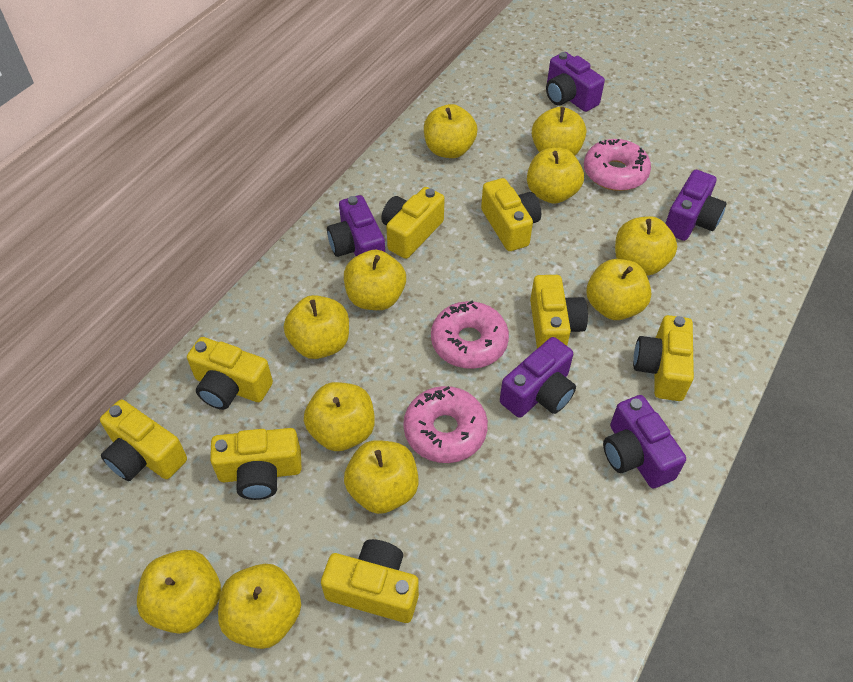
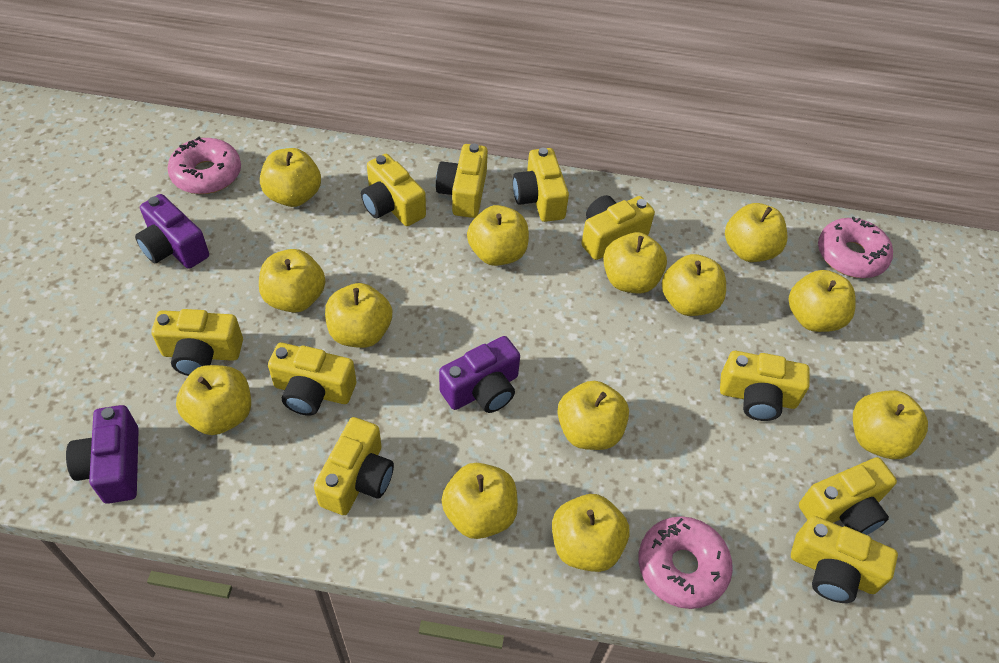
purple camera: [327,195,385,257] [500,337,576,418] [546,52,605,112] [603,395,686,489] [665,170,727,241] = 5 -> [66,405,139,504] [135,194,209,269] [439,336,520,413] = 3
yellow apple: [137,550,221,634] [218,564,301,649] [284,295,349,359] [304,382,375,451] [344,250,406,310] [344,440,419,514] [424,104,477,158] [527,148,584,204] [532,107,586,155] [587,259,652,320] [615,216,677,276] = 11 -> [176,365,251,435] [259,249,325,313] [260,148,321,207] [325,283,392,348] [441,463,518,539] [467,205,529,266] [552,494,629,572] [557,381,629,450] [603,232,667,293] [662,254,726,316] [725,203,788,262] [789,270,856,332] [853,390,928,459] = 13
yellow camera: [100,400,187,481] [187,337,273,410] [210,428,302,500] [321,539,419,623] [381,187,445,259] [481,178,541,251] [530,275,588,348] [633,315,694,401] = 8 -> [151,309,243,376] [268,343,356,416] [314,417,394,515] [361,154,426,226] [436,144,488,218] [513,148,569,222] [581,195,655,260] [720,351,810,421] [791,516,898,603] [799,457,897,535] = 10

